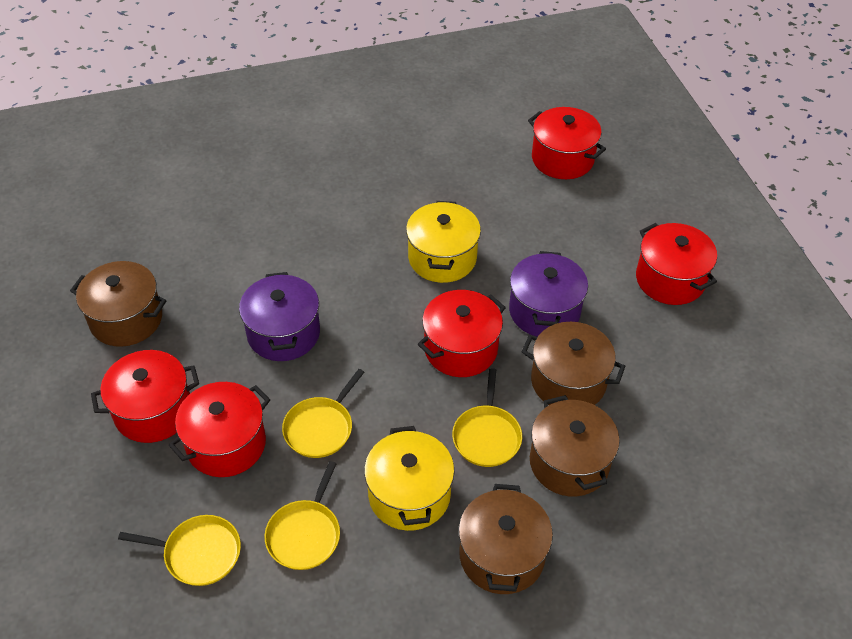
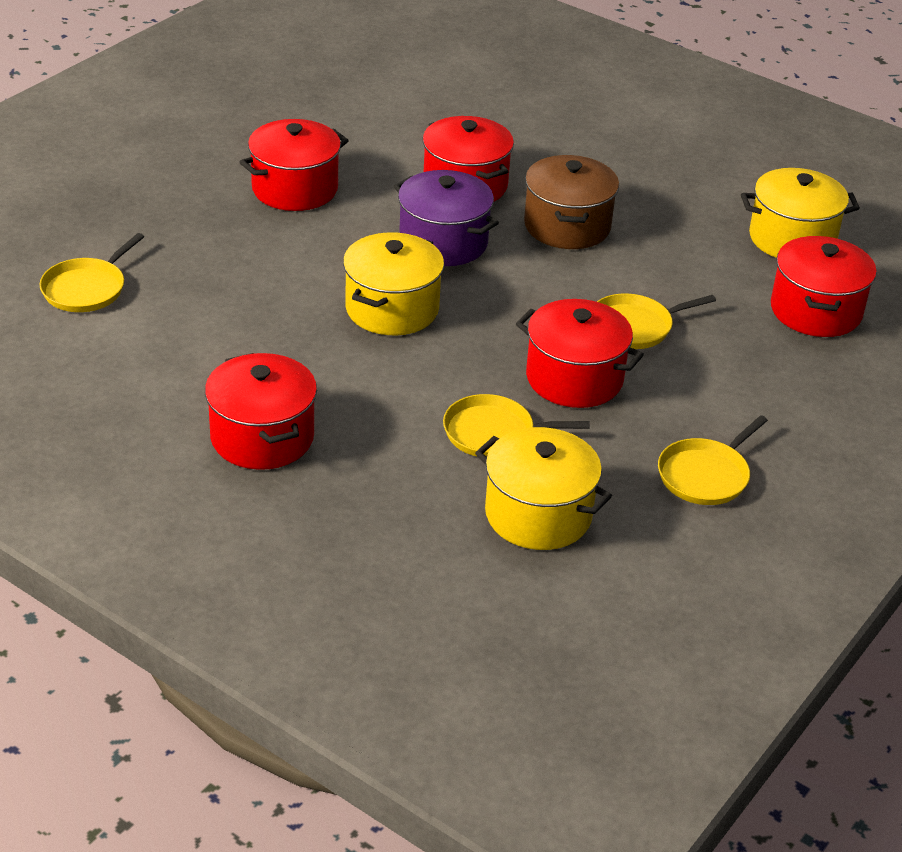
brown pot: [70,261,167,347] [459,484,553,594] [522,322,625,405] [530,395,620,496] = 4 -> [524,155,619,249] = 1
purple pot: [239,272,320,361] [509,251,588,337] = 2 -> [394,170,499,266] = 1
yellow pot: [364,426,454,531] [406,201,481,283] = 2 -> [343,232,444,335] [475,427,612,550] [741,168,860,258] = 3

